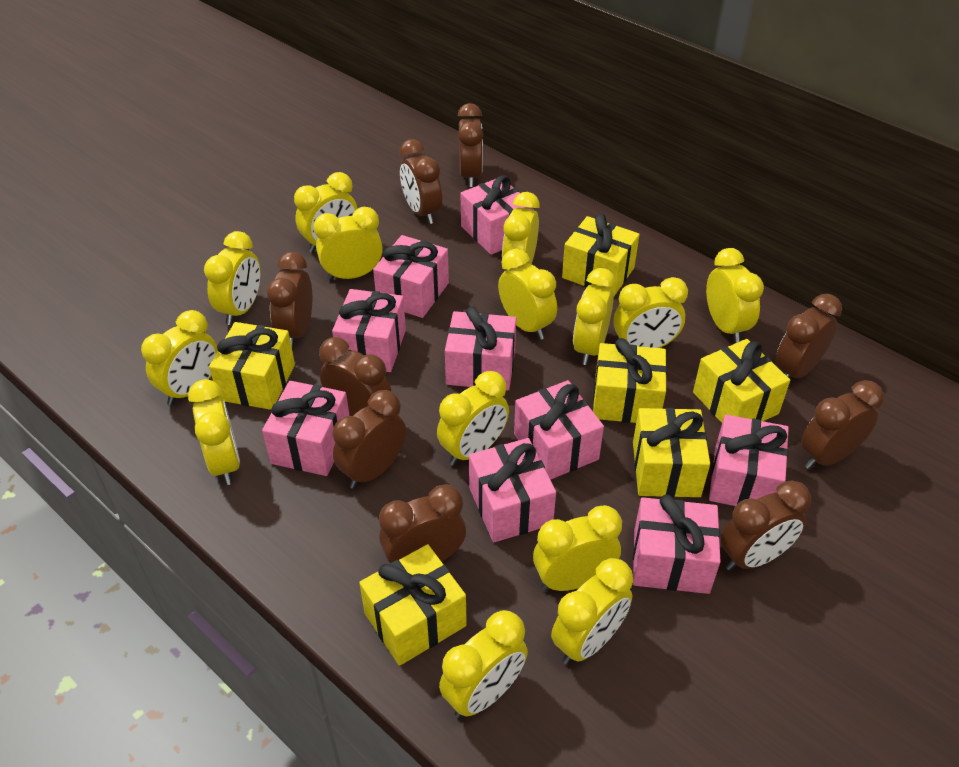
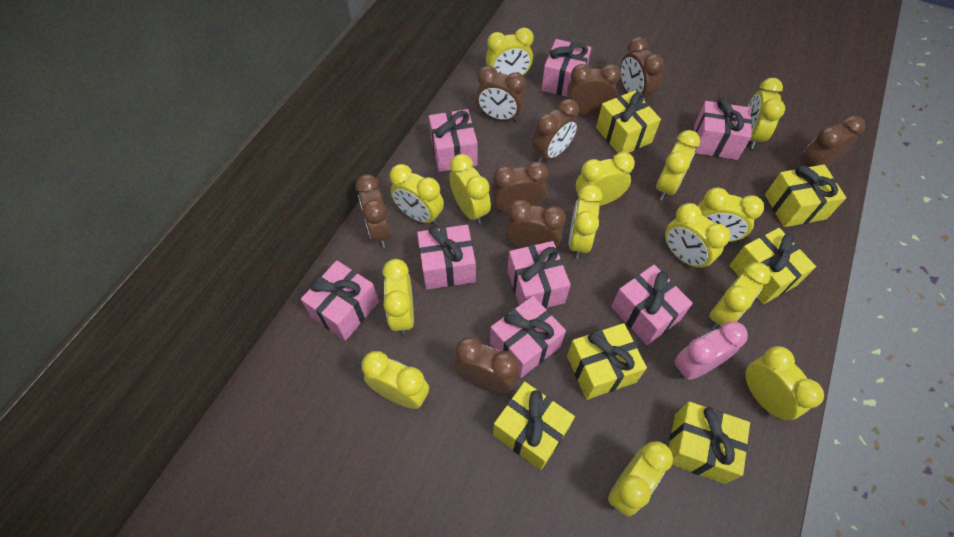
pink clock: none = 0 -> [675,321,748,380] = 1
pink gift: [262,381,350,476] [332,289,406,372] [373,235,449,318] [445,306,516,391] [461,175,532,255] [469,438,556,542] [514,380,604,480] [633,494,721,594] [709,415,789,506] = 9 -> [301,261,379,341] [417,225,476,290] [429,109,477,172] [490,296,566,378] [507,241,571,309] [541,39,591,97] [611,265,693,345] [694,98,752,160] = 8

